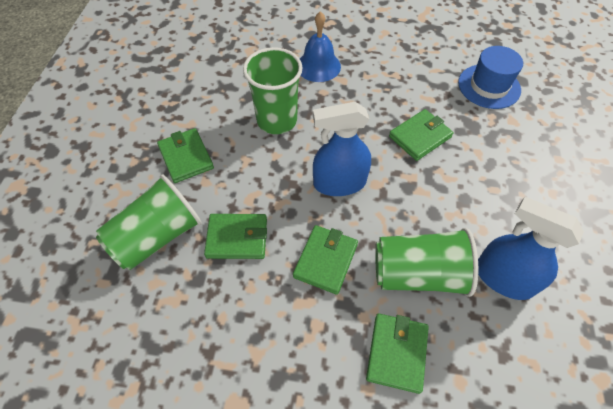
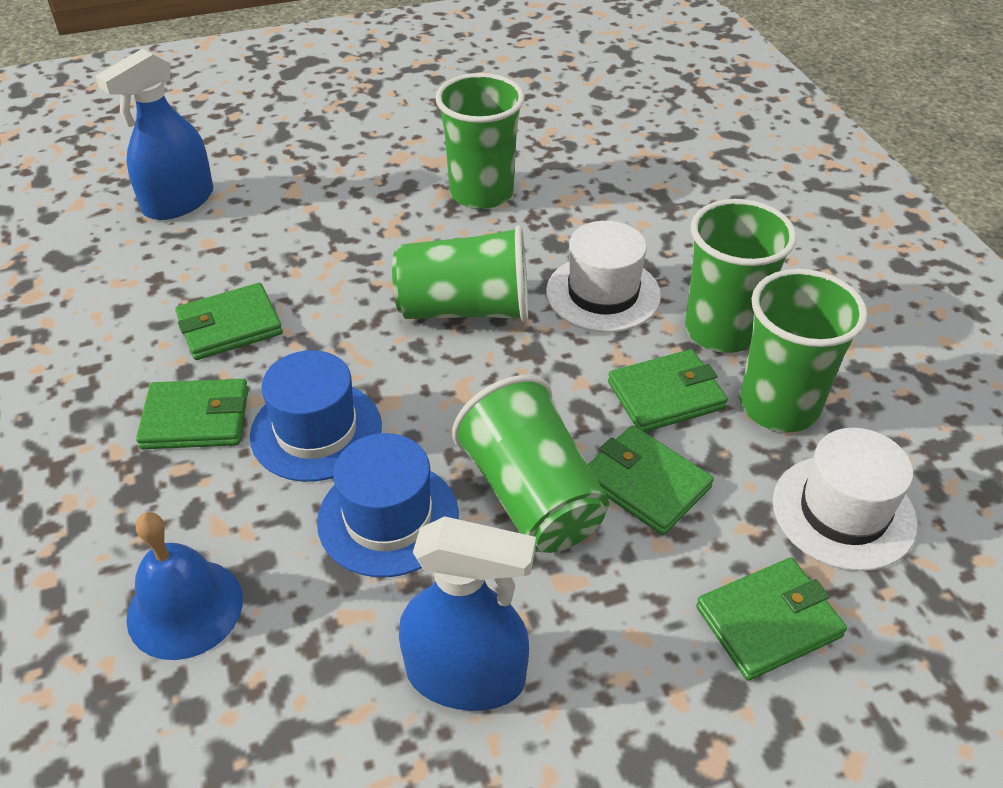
blue hat: [458,46,523,109] = 1 -> [250,350,382,482] [317,433,459,577] = 2
green cup: [96,174,202,270] [243,47,303,134] [375,228,478,297] = 3 -> [392,225,528,322] [435,73,525,209] [452,375,609,553] [685,199,797,353] [740,269,868,432] = 5
white hat: none = 0 -> [546,221,661,332] [773,428,917,571] = 2

